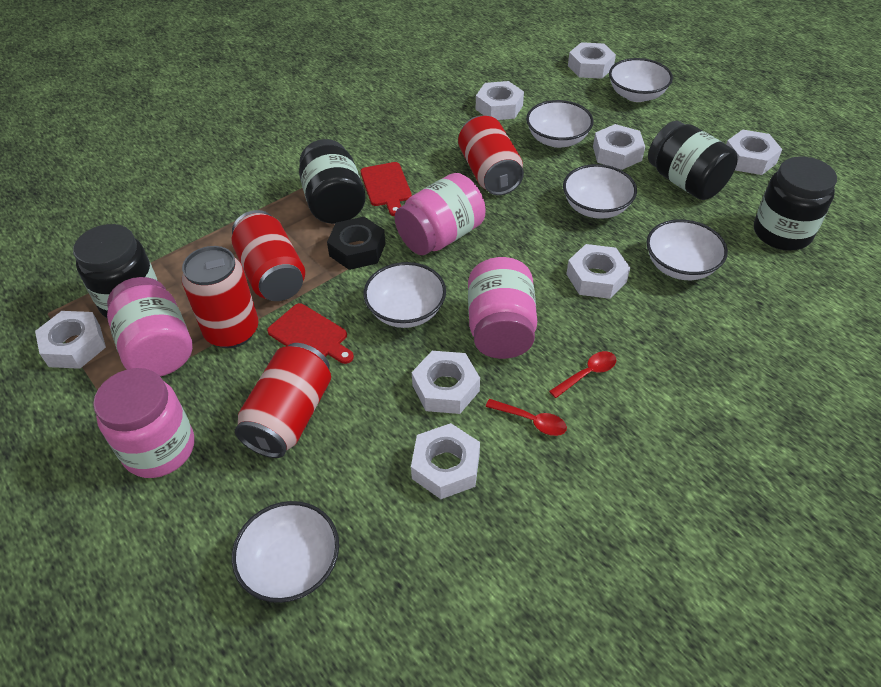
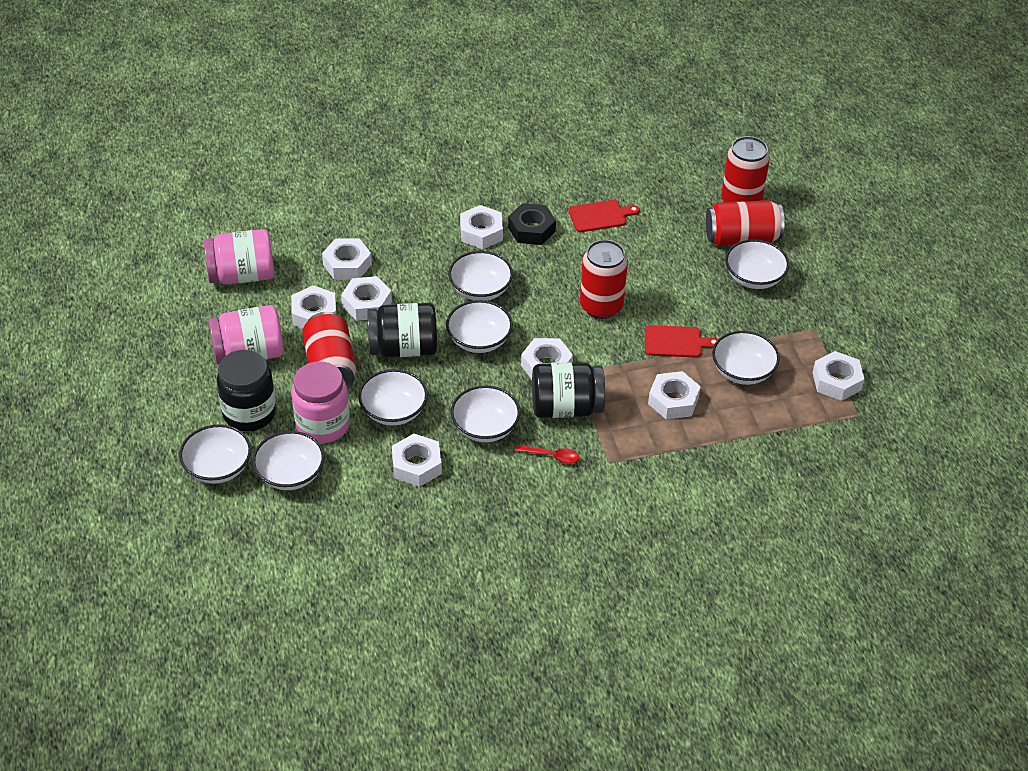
black jar: [73,224,158,318] [299,139,366,224] [648,121,738,200] [754,157,837,251] = 4 -> [217,350,276,431] [367,303,437,358] [532,362,605,418] = 3
pink jar: [93,368,194,478] [107,277,192,376] [395,173,486,255] [468,257,537,359] = 4 -> [204,229,274,285] [208,305,284,364] [291,361,350,443] = 3
red spoon: [486,399,567,436] [549,351,616,398] = 2 -> [515,445,579,464] = 1
white bowl: [232,501,339,603] [364,262,446,328] [526,100,594,148] [563,164,637,219] [609,58,673,102] [646,219,728,280] = 6 -> [179,424,251,484] [252,431,324,490] [358,369,428,426] [446,300,513,353] [449,251,513,301] [451,385,520,442] [712,331,780,385] [725,239,789,289] = 8

